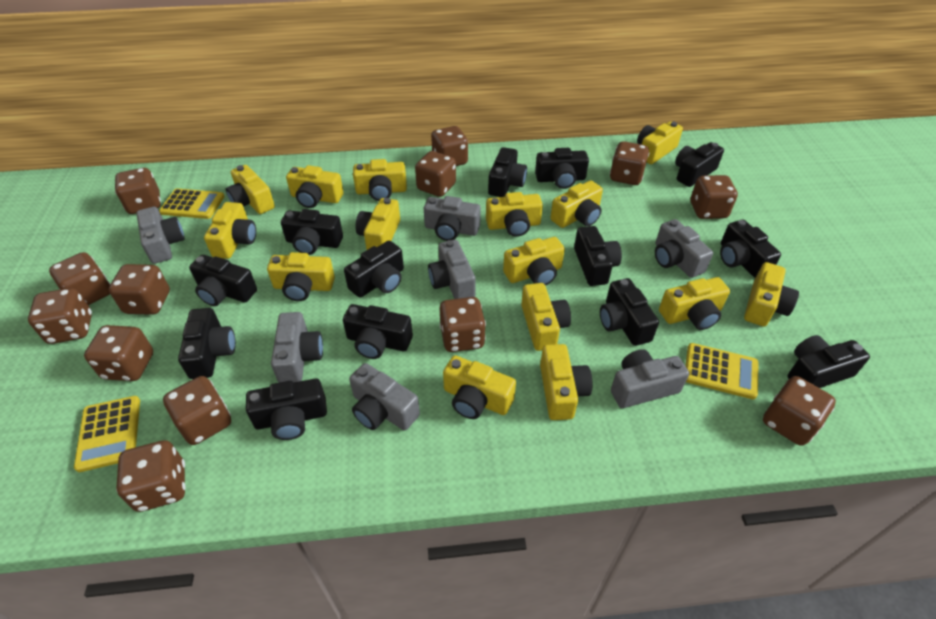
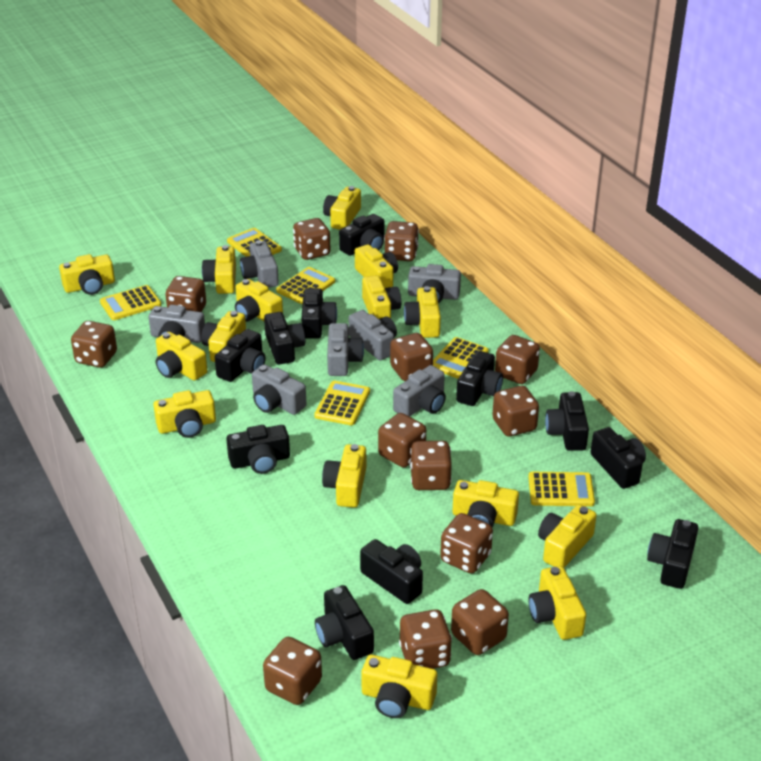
black camera: [178,308,236,379] [189,255,257,306] [246,379,327,440] [281,209,343,255] [343,304,413,359] [344,241,404,298] [488,147,527,197] [535,148,589,189] [574,226,622,286] [600,278,659,346] [675,142,724,187] [720,220,781,278] [787,335,870,388] = 13 -> [215,329,265,382] [226,425,290,474] [264,312,305,365] [301,288,337,339] [315,585,374,660] [339,214,385,256] [360,539,423,604] [456,351,503,406] [545,391,589,451] [591,427,646,489] [647,519,698,589] = 11
yellow calculator: [74,396,140,472] [159,188,225,219] [685,343,759,399] = 3 -> [100,285,161,320] [227,228,282,257] [276,267,335,304] [314,381,370,425] [433,337,489,379] [528,472,595,506] = 6

